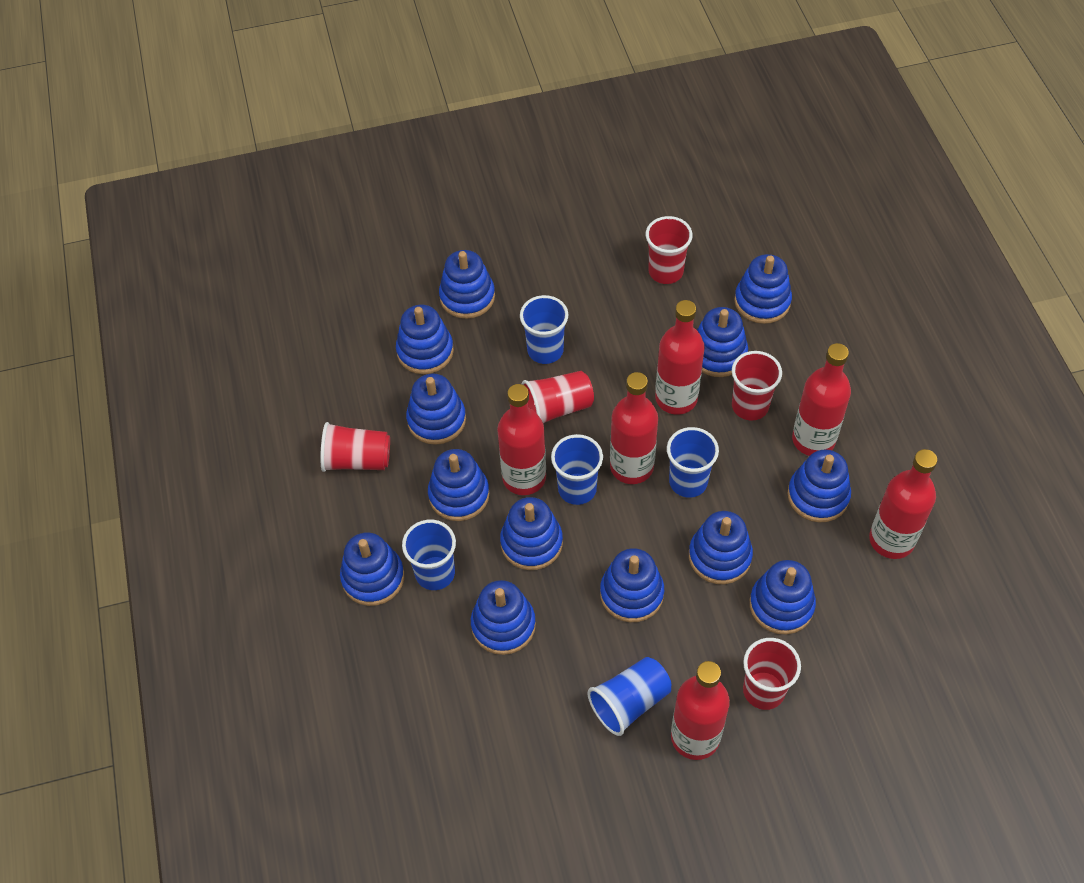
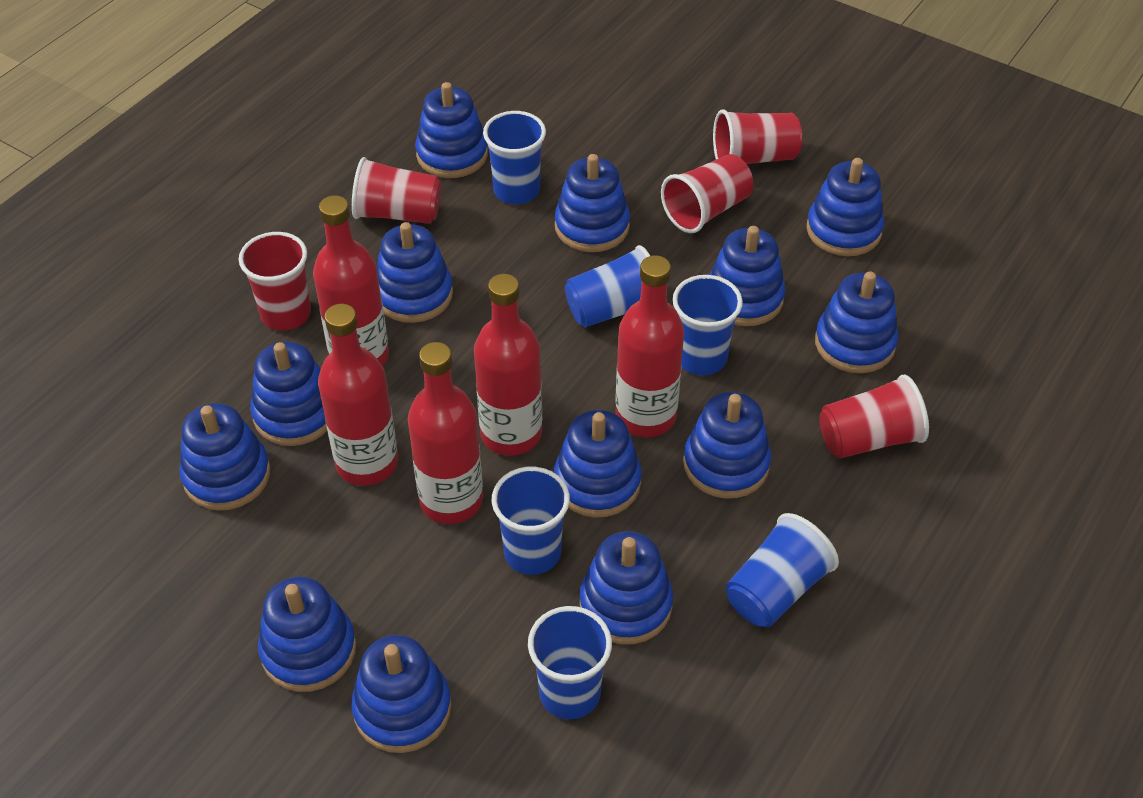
blue cup: [402,520,456,590] [520,295,568,364] [551,434,603,505] [587,657,671,736] [667,427,719,498] = 5 -> [483,111,546,204] [492,467,570,575] [528,606,612,719] [565,245,650,327] [672,275,743,375] [726,513,839,627] = 6
red bottle: [497,384,546,495] [610,372,658,484] [655,300,705,415] [671,661,730,760] [792,343,851,456] [869,449,937,559] = 6 -> [313,195,389,366] [318,304,398,486] [408,342,483,524] [474,274,542,456] [615,255,684,437] = 5

